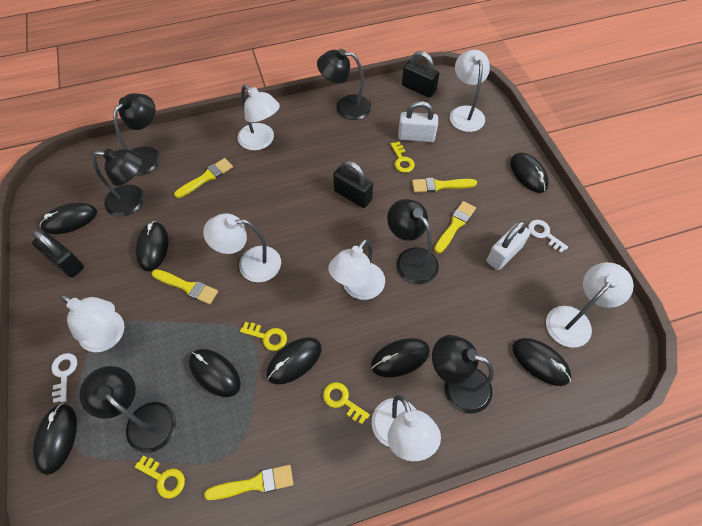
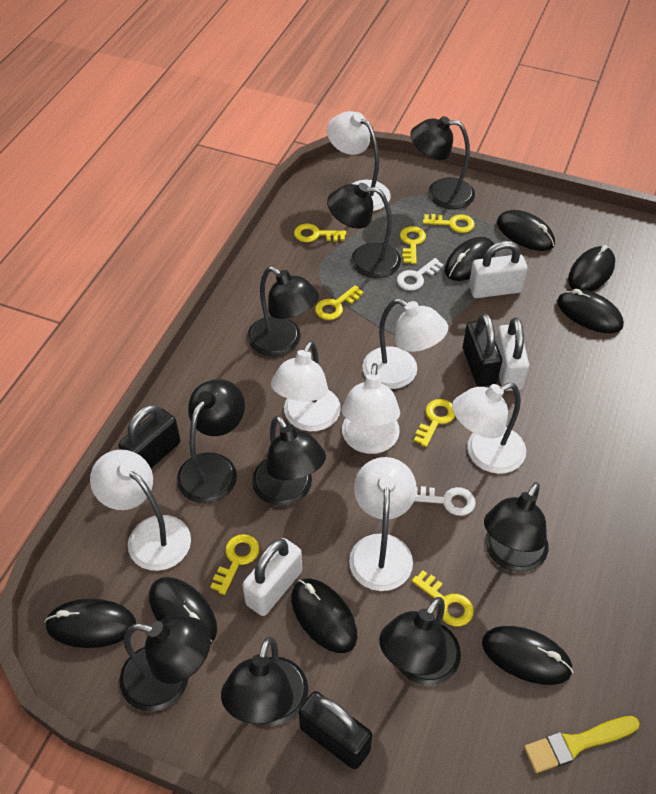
black lamp: [79,366,176,453] [92,149,145,216] [113,93,160,176] [317,49,371,120] [387,199,439,284] [432,335,494,413] = 6 -> [119,615,211,712] [177,379,245,504] [221,637,309,725] [247,266,319,356] [252,415,326,506] [327,183,401,278] [379,597,461,685] [410,116,475,209] [484,482,549,572] = 9
white padlock: [398,101,438,142] [487,221,531,270] = 2 -> [242,538,302,616] [469,241,527,298] [496,317,529,391] = 3
yellow brush: [152,269,218,305] [174,158,233,198] [204,465,293,500] [412,178,477,193] [434,201,476,253] = 5 -> [524,716,640,773] = 1
yellow key: [135,455,185,499] [240,322,287,351] [323,382,370,424] [391,142,415,173] = 4 -> [211,534,259,595] [294,224,346,242] [315,285,364,320] [400,226,426,264] [412,570,474,626] [414,399,455,447] [423,214,475,233] = 7

